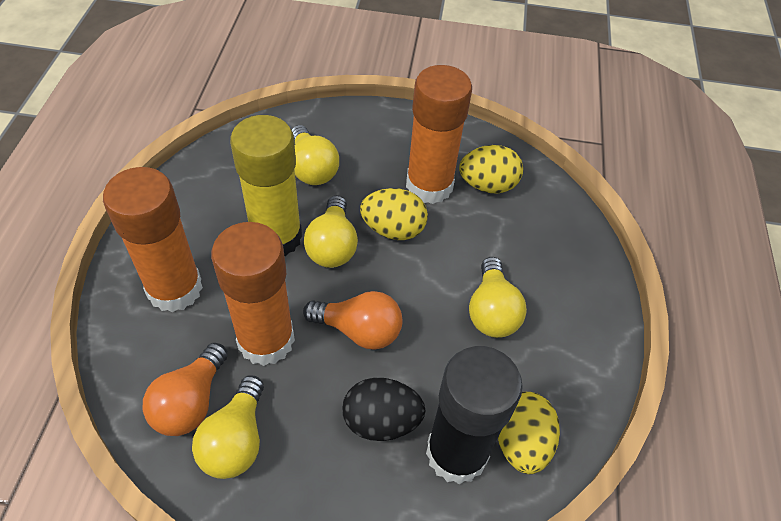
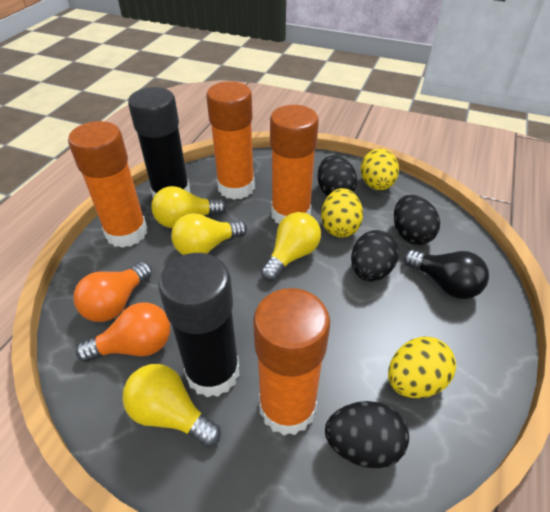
black egg: [343,378,426,441] = 1 -> [317,155,357,196] [325,401,409,468] [351,230,399,281] [394,195,440,245] = 4
black glue stick: [426,346,523,485] = 1 -> [128,87,190,198] [158,253,239,397] = 2
black light bulb: none = 0 -> [404,250,489,299] = 1
orange glue stick: [103,167,203,312] [211,222,295,366] [406,65,472,204] = 3 -> [68,121,147,248] [206,81,255,200] [253,288,330,436] [270,105,319,224] = 4
yellow glue stick: [230,115,302,256] = 1 -> none = 0

